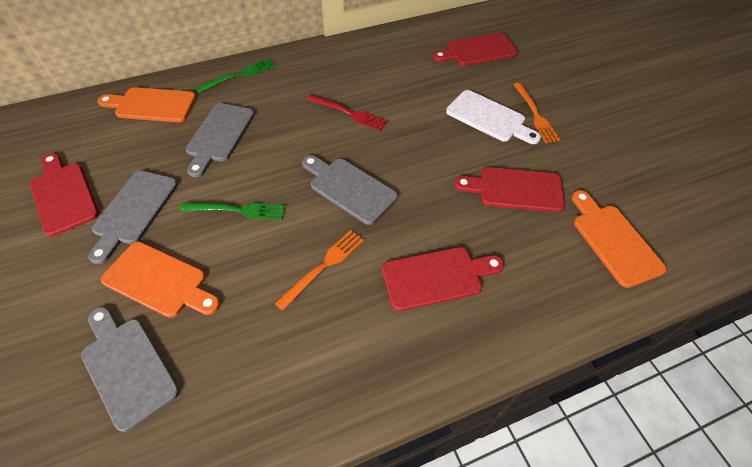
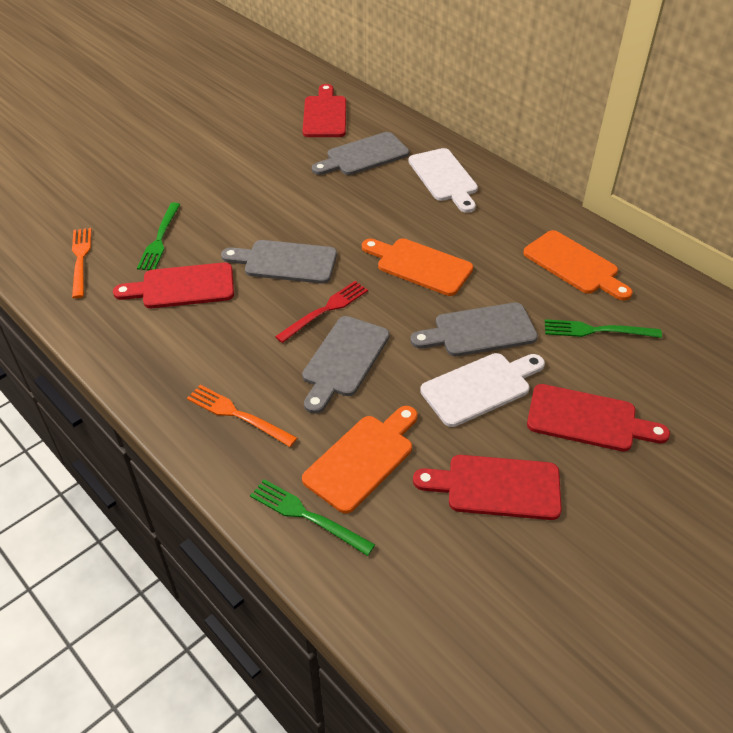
green fork: [180,202,285,220] [195,58,275,93] = 2 -> [137,202,180,270] [250,479,375,556] [544,319,662,338] = 3
white cutting board: [446,90,541,144] = 1 -> [408,148,478,213] [420,353,545,427] = 2

